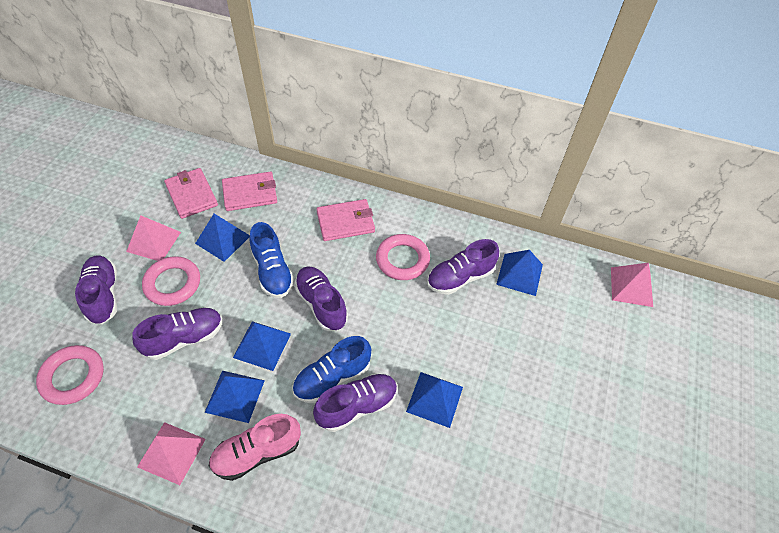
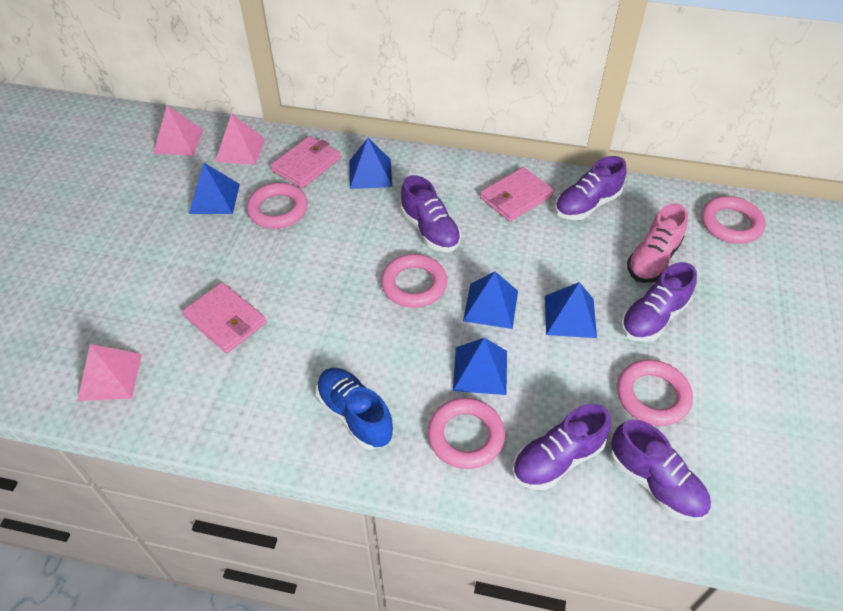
blue shoe: [250,222,294,298] [292,336,371,403] = 2 -> [316,368,394,450] = 1
pink ring: [36,345,104,405] [142,256,200,306] [376,234,430,280] = 3 -> [247,183,308,229] [381,254,447,308] [428,398,505,469] [617,360,693,426] [701,196,766,244] = 5

